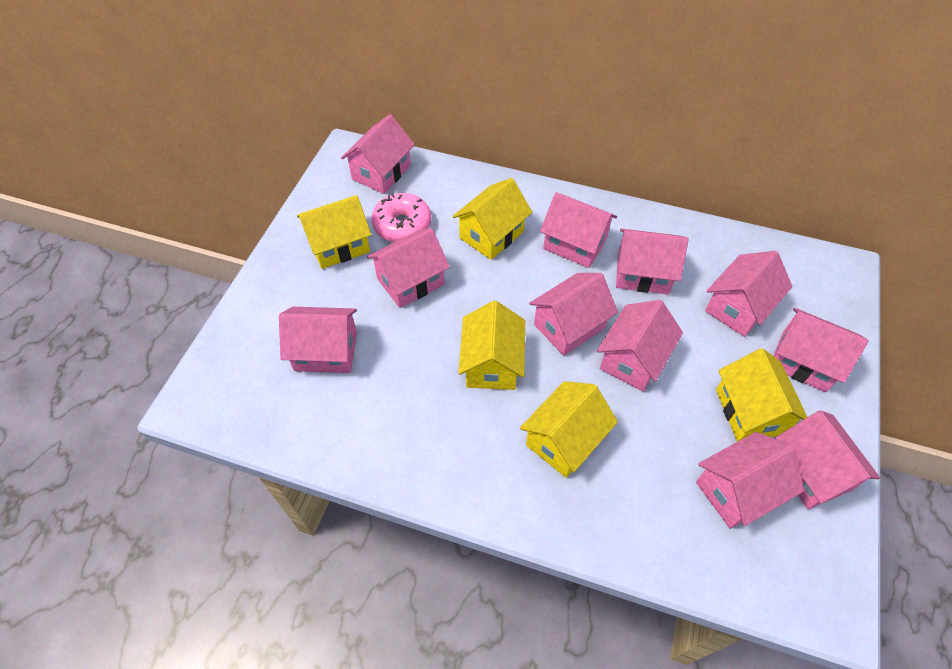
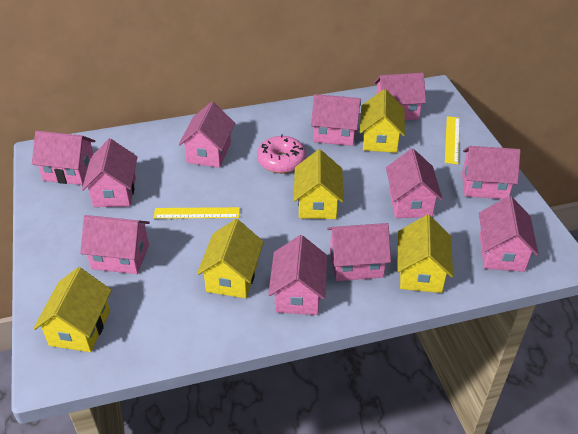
yellow ruler: none = 0 -> [154,207,240,219] [445,116,460,164] = 2

